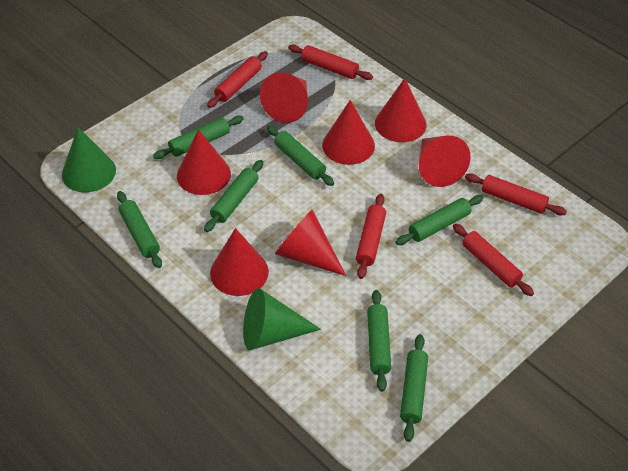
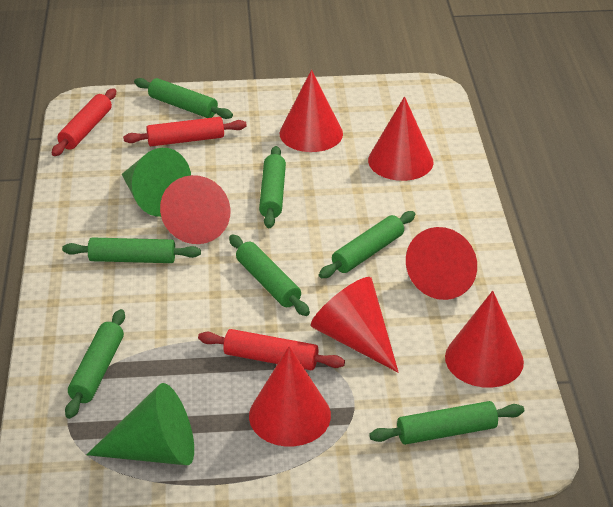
red rolling pin: [207,51,268,108] [288,45,373,80] [356,194,386,279] [453,223,534,296] [465,173,567,215] = 5 -> [52,88,116,156] [123,117,247,146] [198,329,345,370] = 3

